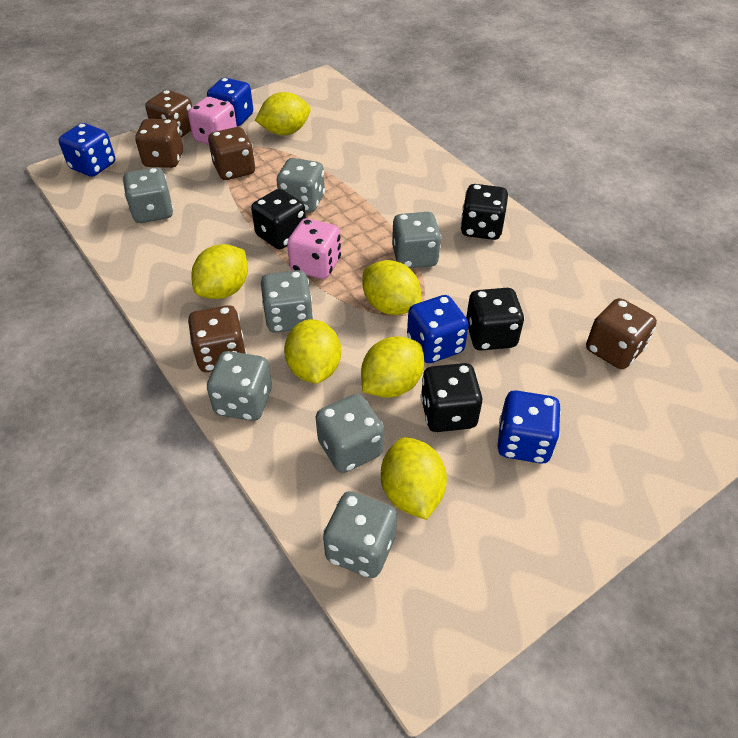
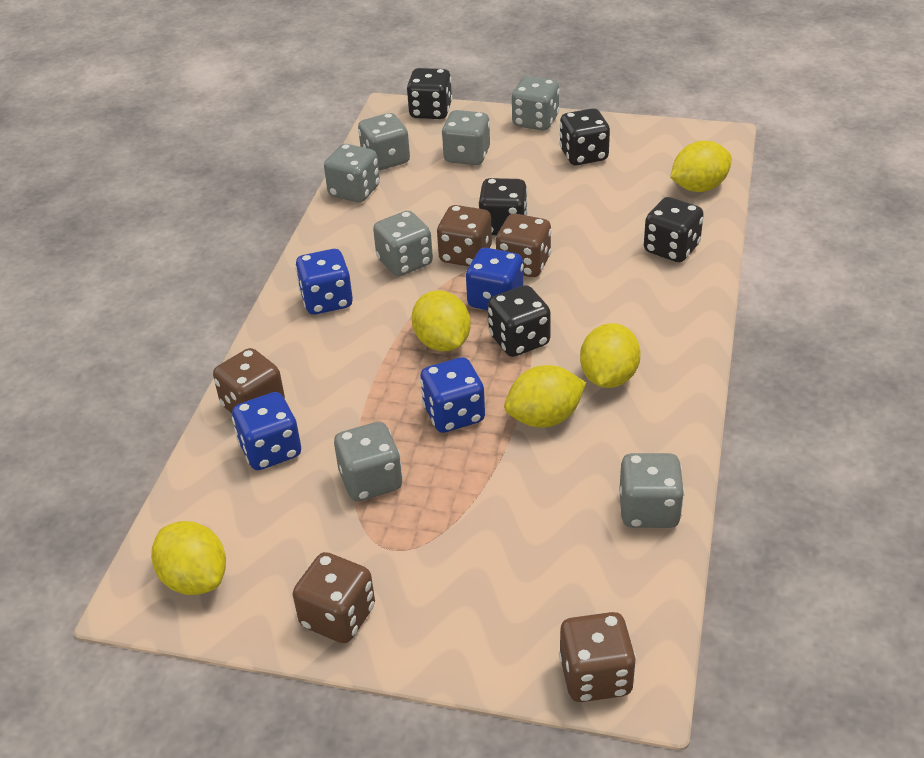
black dice: [251,189,306,249] [420,363,482,432] [460,184,508,240] [466,288,524,350] = 4 -> [406,68,452,119] [479,178,528,235] [488,285,551,357] [559,108,610,165] [644,197,704,262] = 5
pink dice: [188,97,237,145] [287,218,341,279] = 2 -> none = 0
yellow lemon: [191,244,248,299] [255,92,311,135] [284,319,341,384] [361,336,424,398] [362,260,421,315] [381,437,447,520] = 6 -> [151,521,226,595] [412,290,471,351] [504,365,586,427] [580,323,641,388] [670,141,732,192] = 5

